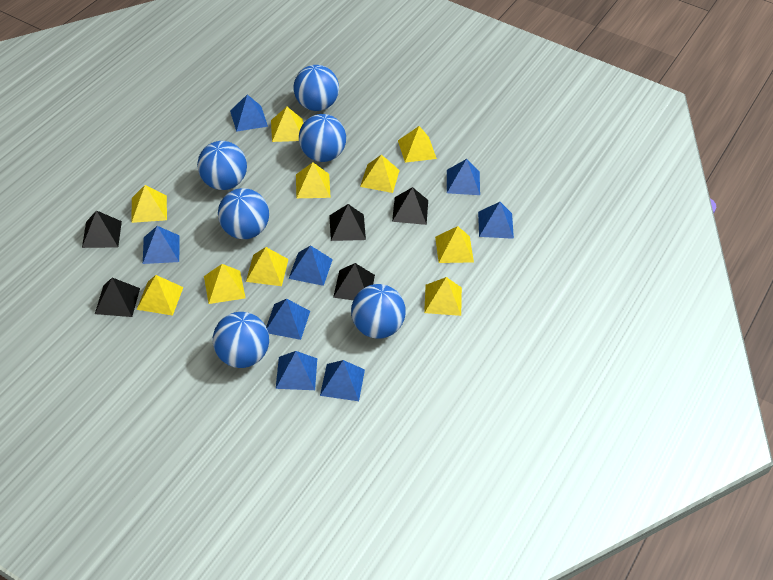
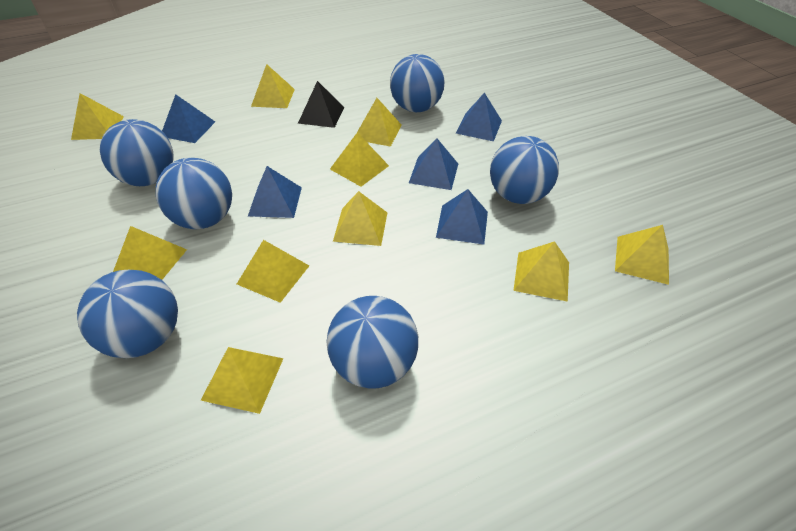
black pyramid: [82,210,122,248] [95,278,140,317] [329,204,366,241] [333,263,375,300] [392,187,428,225] = 5 -> [298,81,344,128] = 1
blue pyramid: [143,226,180,264] [230,95,268,132] [266,299,310,340] [276,351,317,390] [289,245,333,286] [320,360,365,401] [447,159,480,195] [478,202,514,239] = 8 -> [162,94,215,143] [248,166,302,218] [409,138,458,190] [436,189,488,245] [456,93,502,142] = 5

